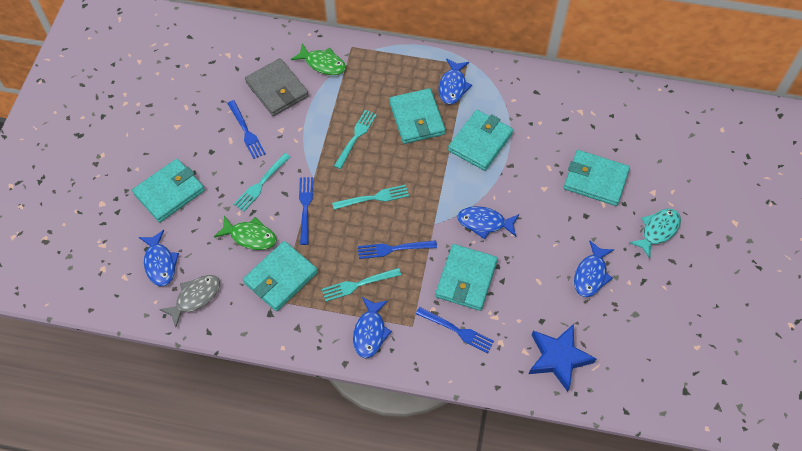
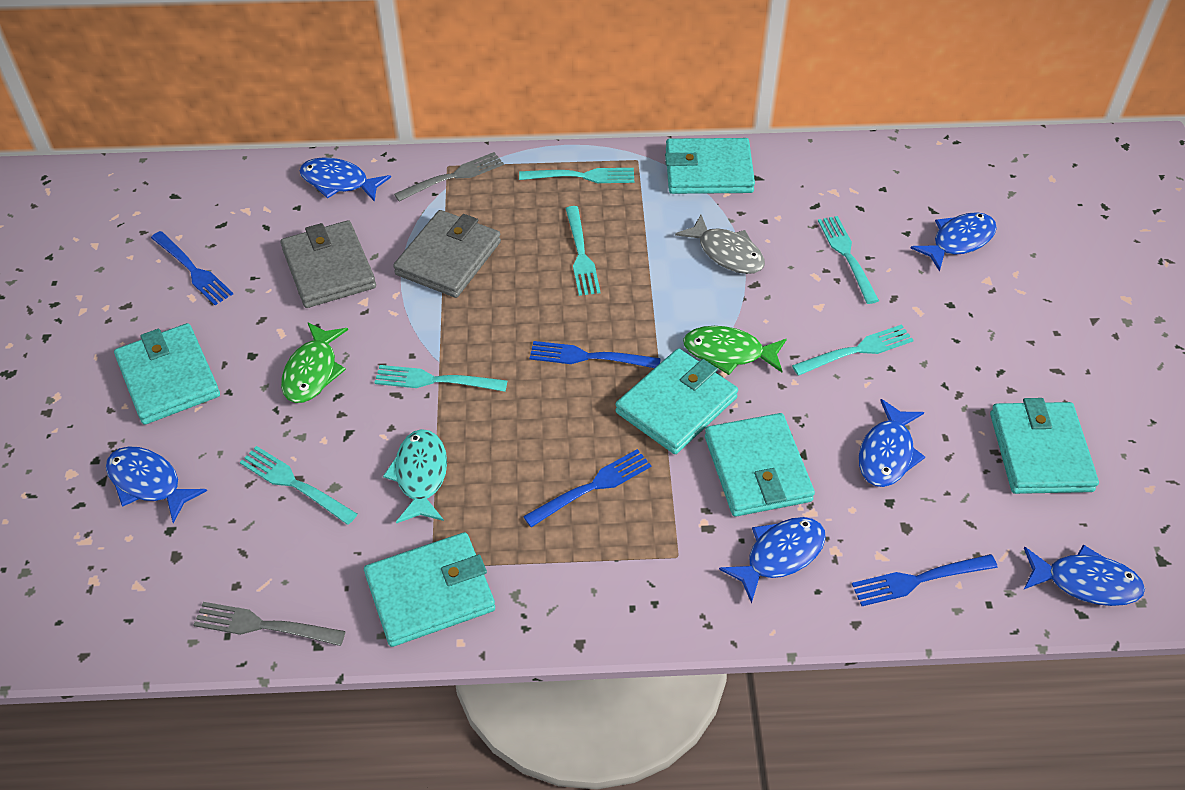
blue fish: [139,230,179,286] [353,297,392,358] [439,58,472,104] [457,206,519,239] [574,240,614,297] = 5 -> [106,446,207,523] [300,157,391,202] [719,517,826,604] [859,399,925,487] [911,212,997,272] [1023,544,1145,606] = 6
blue star: [529,324,597,392] = 1 -> none = 0
grey fork: none = 0 -> [193,602,346,646] [394,152,504,201] = 2
grey wallet: [245,58,309,116] = 1 -> [281,220,376,308] [393,210,501,298] = 2
turquoise fork: [234,153,290,211] [322,268,401,302] [332,185,409,210] [334,110,377,169] = 4 -> [240,446,357,525] [374,365,508,392] [519,168,634,183] [566,206,601,296] [792,324,914,376] [818,216,879,304] = 6

